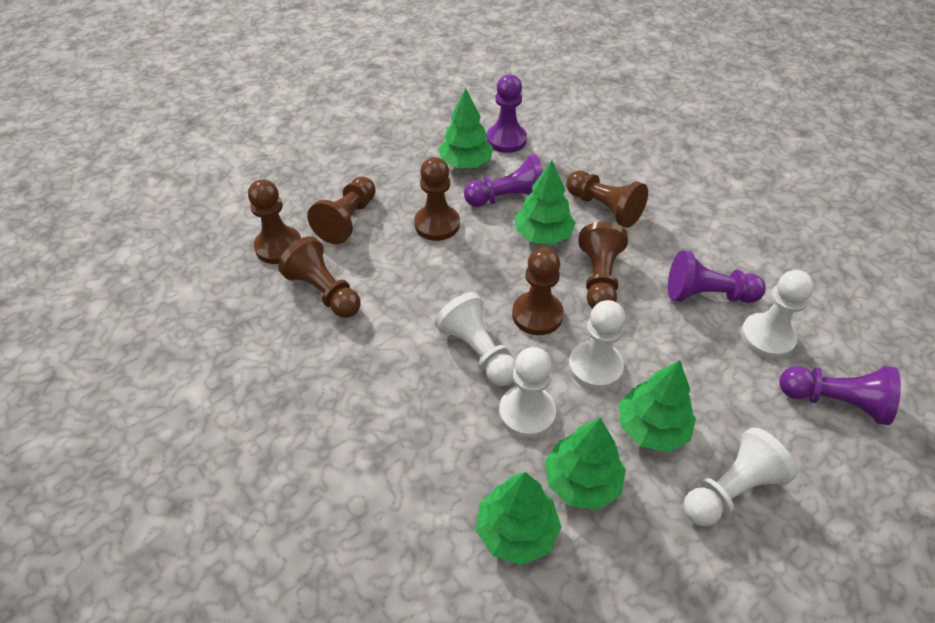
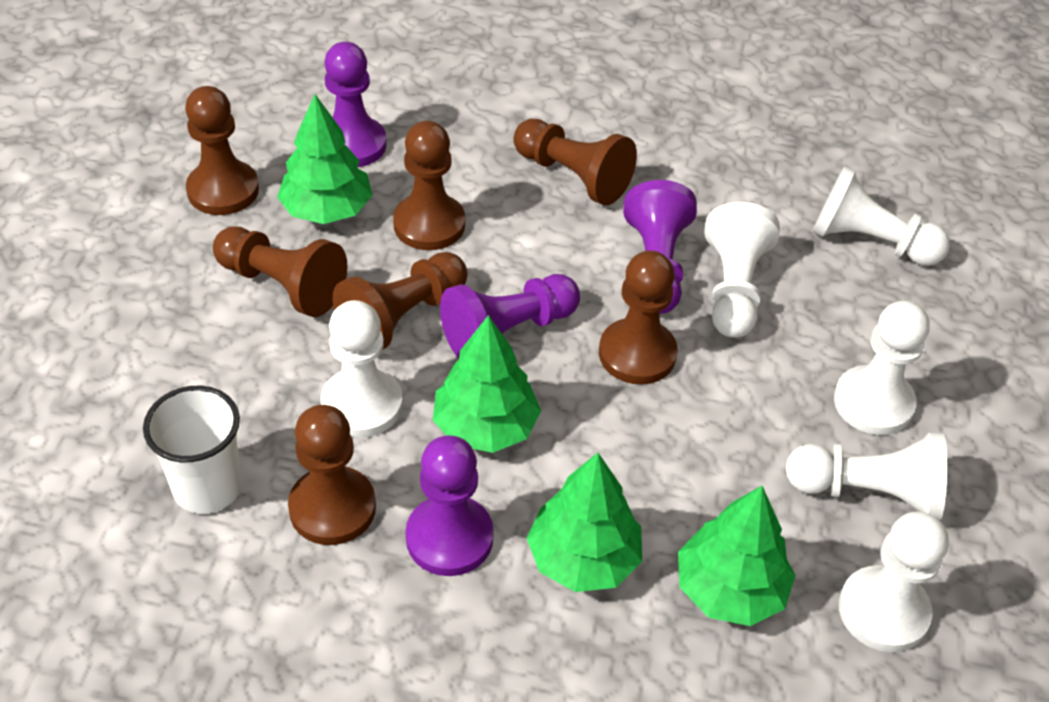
green tree: [438,88,493,168] [476,472,561,565] [515,160,576,244] [545,418,626,510] [619,360,696,452] = 5 -> [277,94,373,224] [433,315,541,453] [527,453,642,592] [678,486,796,626] = 4
white cup: none = 0 -> [143,386,243,514] = 1
white pawn: [435,292,515,386] [499,347,556,438] [568,300,626,390] [683,427,797,526] [741,270,814,359] = 5 -> [321,300,403,438] [704,202,780,338] [786,433,947,520] [812,166,950,266] [834,301,930,435] [839,512,949,652] = 6

